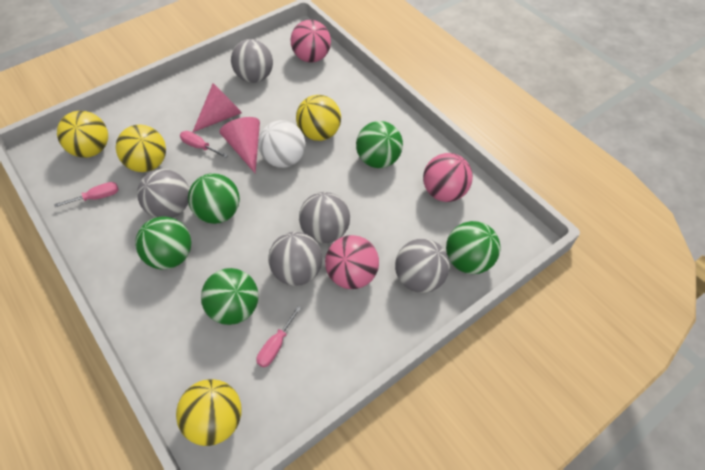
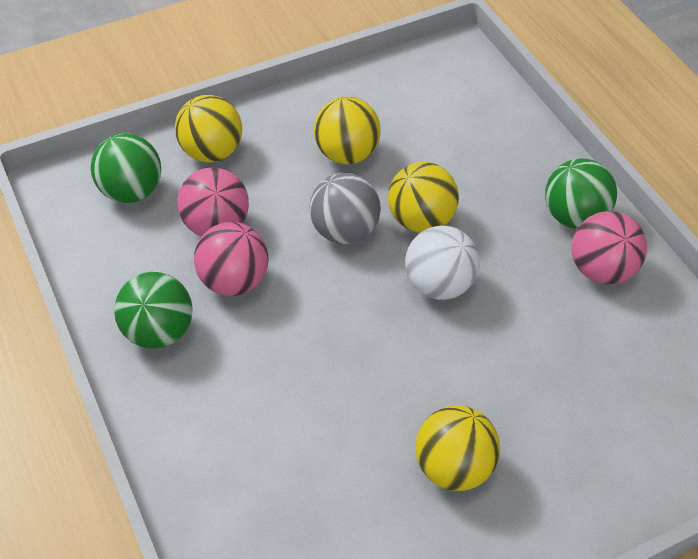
green ball: [135,217,191,270] [188,173,240,224] [201,268,259,325] [356,121,403,168] [446,221,501,274] = 5 -> [91,134,161,203] [114,272,193,349] [545,158,617,229] = 3
grey ball: [137,169,189,218] [231,39,273,83] [268,232,322,286] [299,192,350,243] [395,239,450,293] = 5 -> [309,173,381,244] = 1
pink cone: [193,83,242,132] [219,117,260,173] = 2 -> none = 0
pink screwdriver: [54,182,119,207] [180,131,228,158] [256,306,301,368] = 3 -> none = 0

